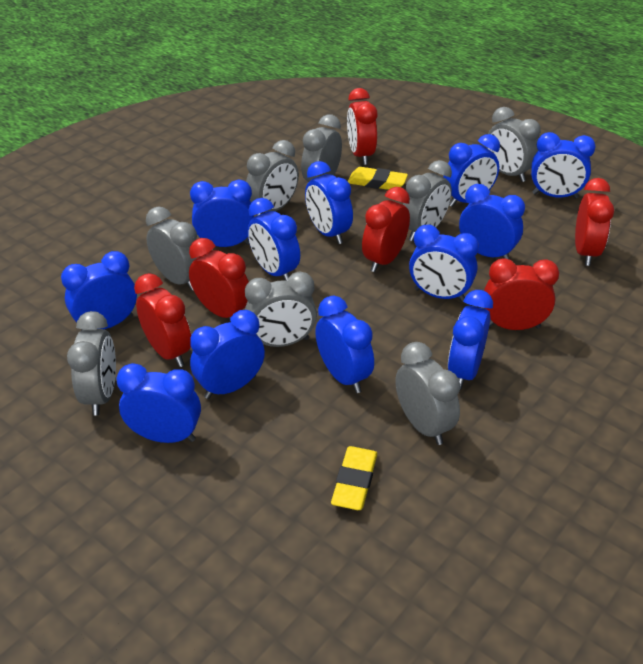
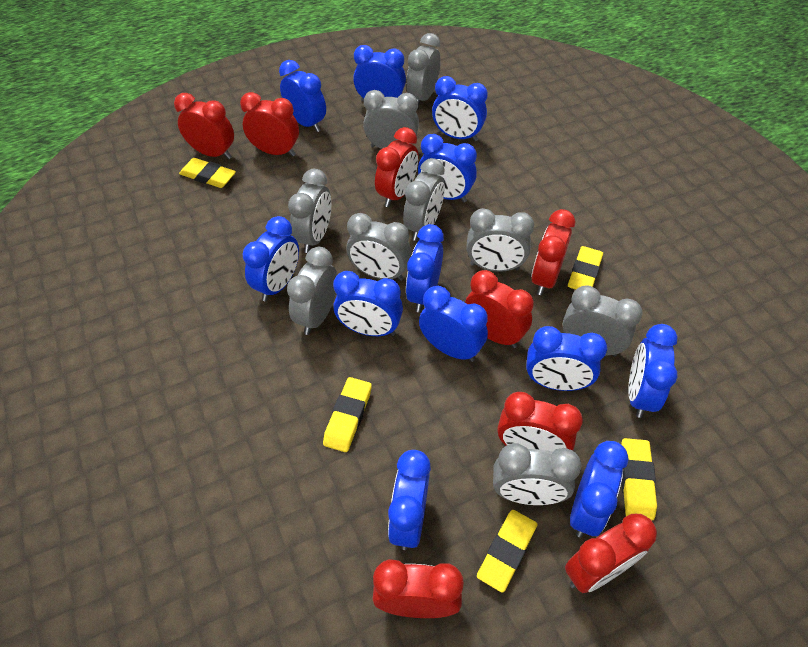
grey clock: [67,311,116,416] [146,206,200,291] [245,272,317,347] [246,140,299,216] [301,114,342,182] [395,342,460,445] [403,160,452,241] [486,107,541,182] = 8 -> [287,247,337,335] [288,169,331,253] [347,213,411,281] [363,90,419,149] [403,158,445,241] [406,33,441,106] [466,208,534,272] [493,443,581,505] [562,285,643,357] = 9
red clock: [134,273,191,367] [189,238,249,318] [347,88,377,165] [362,187,410,272] [484,258,559,330] [575,178,614,266] = 6 -> [174,93,234,159] [240,92,299,156] [373,559,464,618] [375,127,419,207] [465,270,534,348] [497,392,583,452] [531,209,575,295] [565,514,657,593] = 8
yellow eraser: [331,446,377,510] [348,167,408,190] = 2 -> [179,158,236,188] [323,377,372,452] [477,510,537,593] [568,246,603,290] [621,438,657,520] = 5

